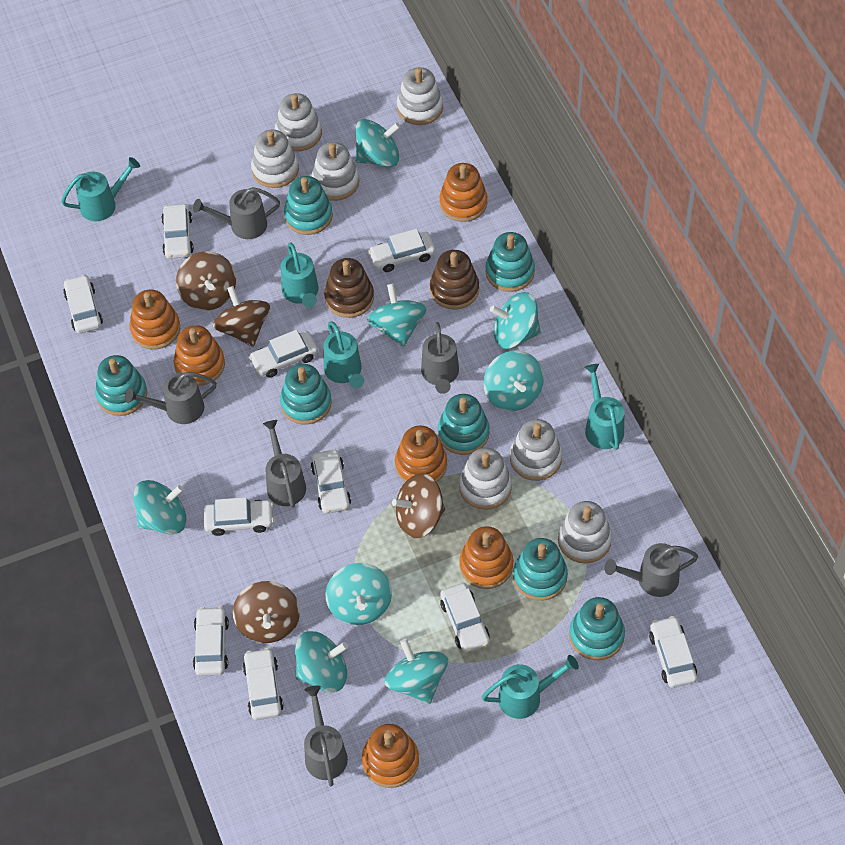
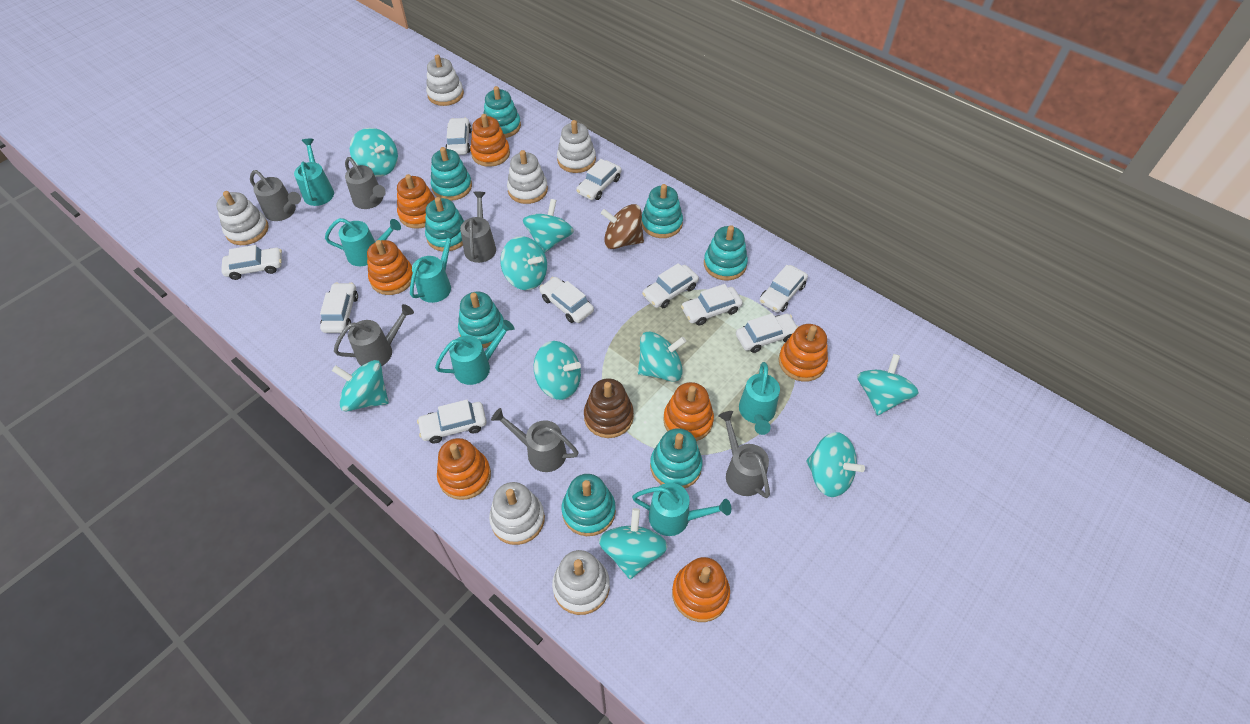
brown spinning top: [176,251,236,311] [213,286,270,347] [233,581,300,643] [392,474,445,538] = 4 -> [601,204,644,249] = 1
brown stacking toy: [324,258,374,318] [430,250,479,310] = 2 -> [584,378,634,438] = 1
orange stacking toy: [129,290,180,350] [174,325,225,386] [362,724,419,788] [395,425,447,482] [439,163,488,222] [459,526,513,589] = 6 -> [367,240,413,295] [397,174,435,229] [437,438,491,500] [470,114,510,167] [663,382,714,441] [672,557,730,622] [779,324,828,382] = 7
turquoise spinning top: [133,480,187,534] [295,631,348,692] [326,563,392,625] [355,119,400,167] [367,283,427,347] [384,639,448,704] [483,351,544,411] [490,292,541,349] = 8 -> [332,360,389,412] [350,128,398,177] [500,236,547,290] [523,199,574,253] [534,341,581,400] [599,508,668,579] [638,332,686,382] [806,432,865,497] [857,354,919,415] = 9
turquoise stacking toy: [95,355,147,416] [280,364,332,425] [284,176,333,235] [438,394,490,455] [486,232,535,292] [513,538,568,601] [569,597,625,661] = 7 -> [425,197,464,252] [431,147,472,201] [458,292,504,348] [483,86,521,138] [562,474,616,536] [642,184,683,238] [650,428,703,488] [704,225,748,280] = 8
turquoise watering can: [61,157,140,221] [281,242,319,307] [323,321,364,389] [482,655,579,719] [585,364,624,450] = 5 -> [294,139,334,206] [325,218,401,266] [410,230,457,303] [435,320,515,385] [632,483,731,536] [739,362,780,435] = 6
white stacking toy: [251,129,299,188] [275,93,322,151] [311,142,359,201] [397,67,443,125] [459,448,512,510] [510,419,562,481] [558,501,612,563] = 7 -> [216,191,269,245] [426,54,464,106] [489,482,545,545] [507,150,548,204] [552,550,610,615] [557,120,596,173] = 6

